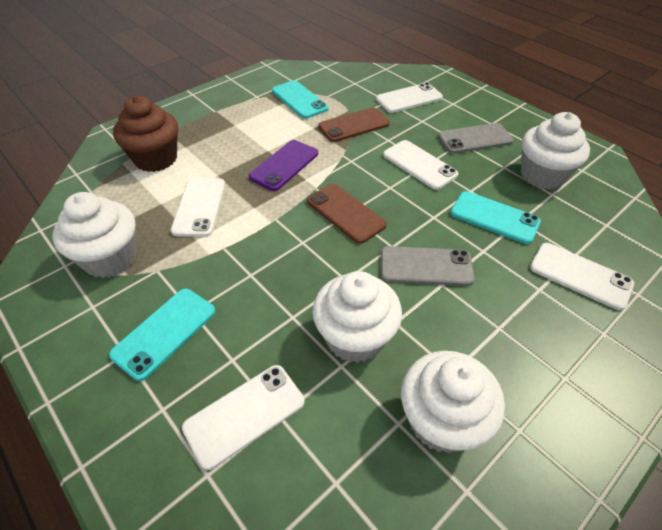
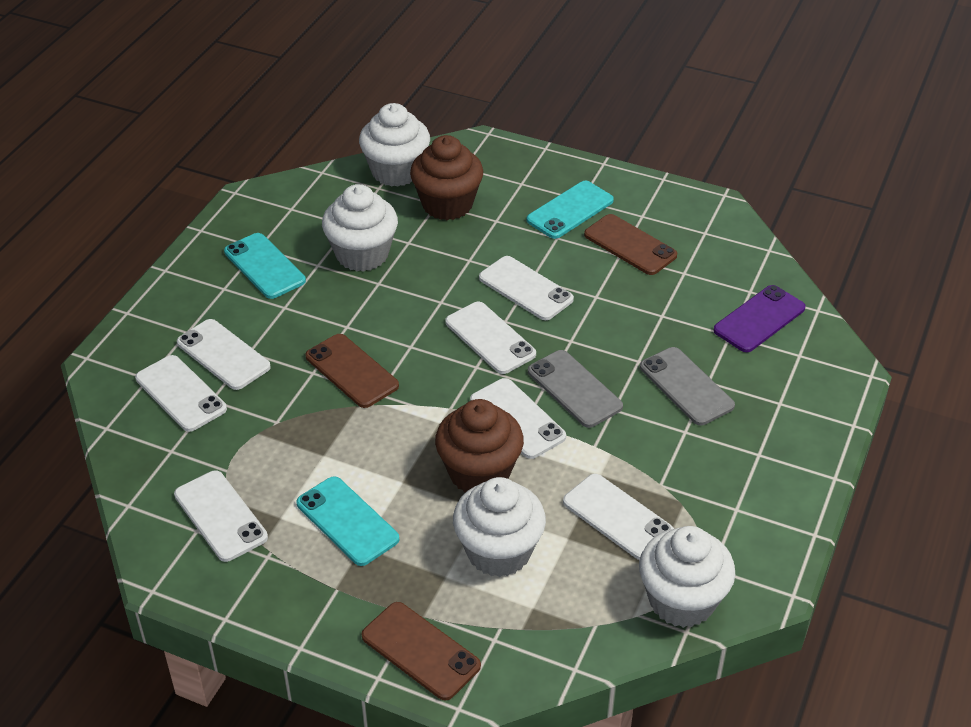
brown cupcake: [113,96,178,172] = 1 -> [410,135,483,220] [435,399,524,493] = 2
brown phone: [307,184,387,244] [318,107,390,142] = 2 -> [305,334,399,408] [362,602,481,700] [584,214,677,275] = 3
white phone: [171,178,225,237] [182,365,305,470] [376,82,443,113] [383,140,458,190] [530,243,634,310] = 5 -> [135,355,227,432] [174,470,268,562] [177,319,271,390] [445,302,536,374] [470,378,566,459] [479,256,574,320] [563,474,674,560] = 7

